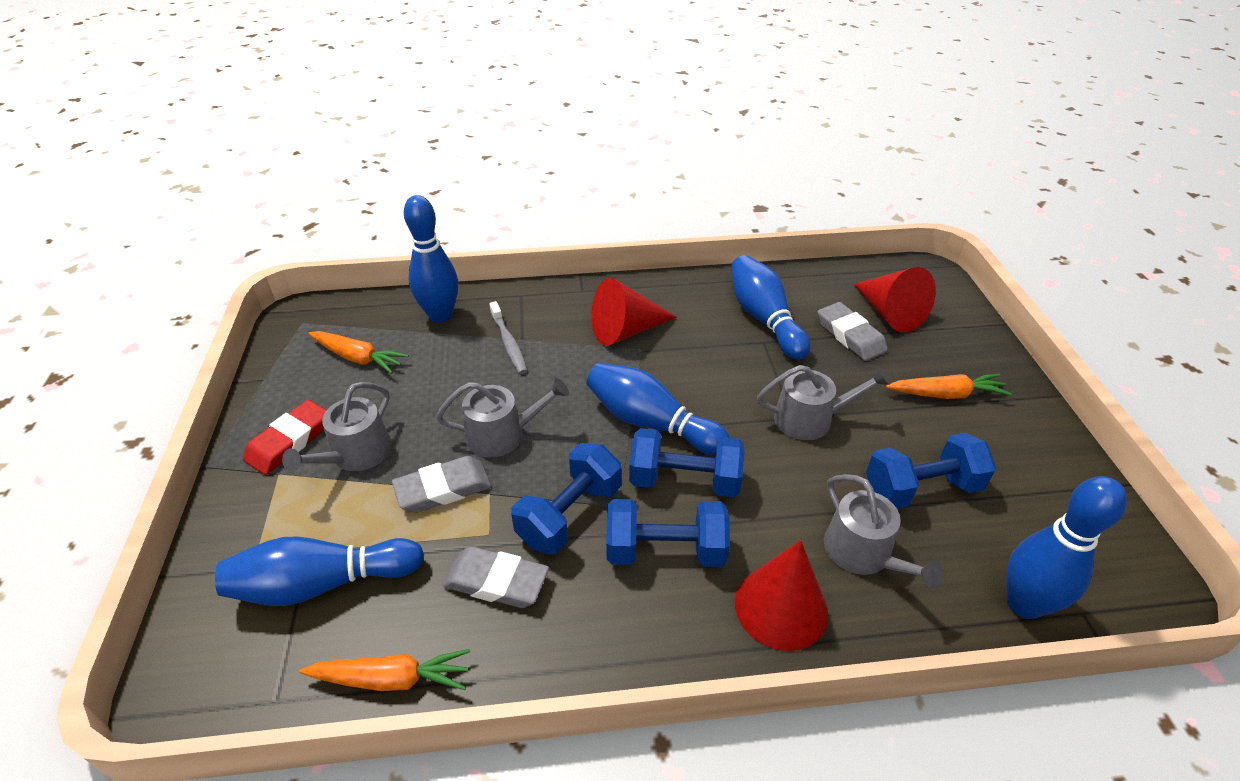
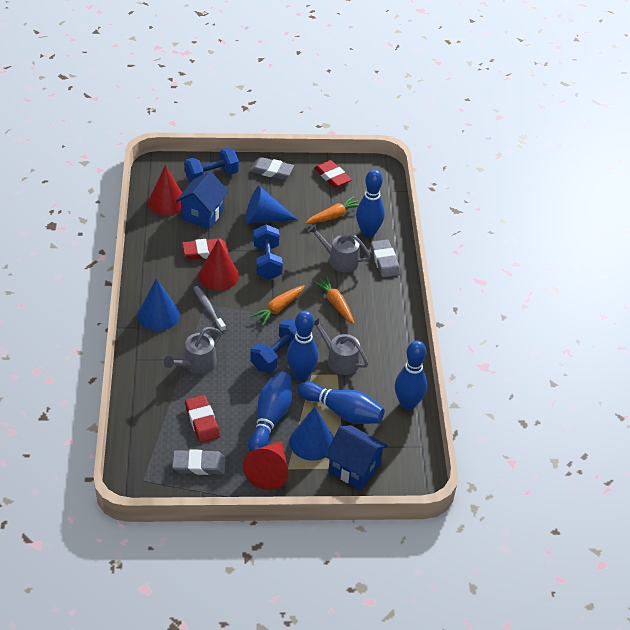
blue cone: none = 0 -> [138,278,180,331] [246,186,298,223] [289,407,334,461] = 3
blue dumbbell: [511,443,621,554] [606,499,730,567] [629,428,745,497] [866,433,996,509] = 4 -> [184,148,239,182] [250,319,297,373] [253,224,283,280] = 3
blue house: none = 0 -> [176,171,229,229] [325,425,388,490] = 2
grey watering can: [282,382,392,472] [436,378,569,457] [757,365,890,440] [824,474,944,588] = 4 -> [164,327,222,374] [308,224,371,272] [314,317,368,375] = 3
red eraser: [243,400,327,475] = 1 -> [182,238,229,260] [185,395,220,443] [314,160,352,188] = 3

